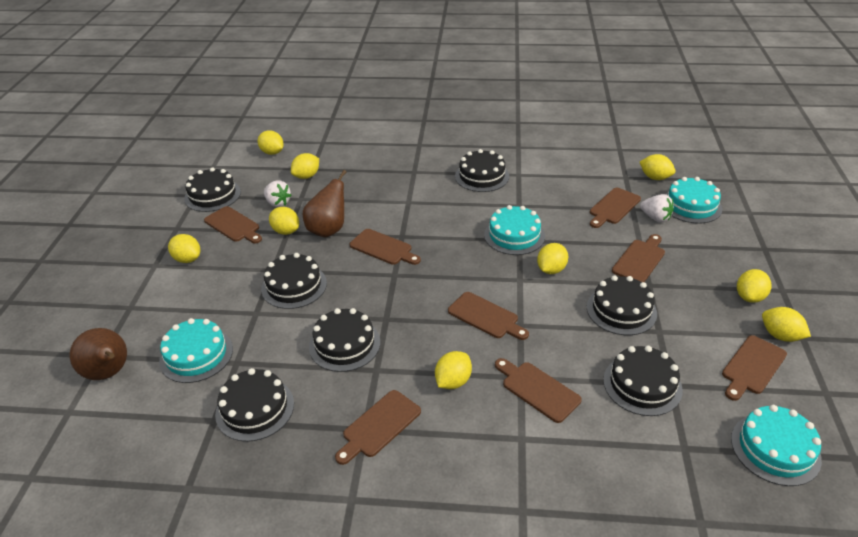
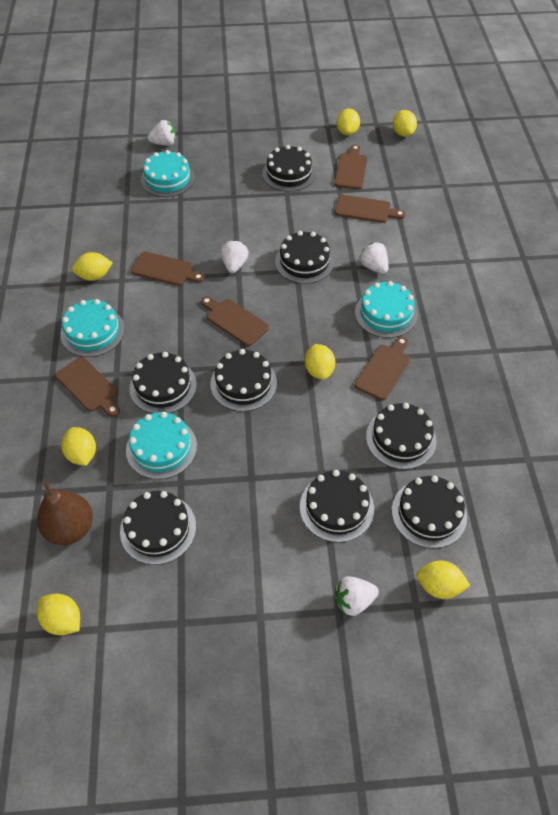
black cake: [184,167,241,212] [215,368,294,442] [261,253,327,309] [309,308,380,372] [455,149,509,192] [587,275,657,335] [603,346,683,416] = 7 -> [120,491,196,565] [129,352,197,413] [210,349,277,411] [262,145,316,192] [275,231,334,284] [300,470,374,542] [366,403,437,469] [392,476,467,548] = 8
brown cutting board: [204,206,262,243] [335,390,421,465] [349,229,421,265] [448,292,529,340] [495,358,582,423] [590,188,641,228] [612,234,665,282] [722,335,787,401] = 8 -> [55,357,120,417] [131,252,205,286] [201,296,269,346] [334,145,368,189] [335,195,406,223] [355,337,410,400] = 6
brown pear: [70,328,127,380] [303,170,346,237] = 2 -> [37,482,93,545] = 1
white strawberry: [264,180,292,207] [640,194,674,222] = 2 -> [148,120,176,146] [221,240,249,273] [335,576,379,616] [359,242,388,274] = 4
yellow lemon: [168,234,200,263] [258,131,284,155] [269,207,299,235] [291,153,319,179] [435,351,472,389] [537,243,568,274] [640,154,675,180] [737,269,771,303] [762,307,811,342] = 9 -> [37,594,80,635] [61,427,96,466] [72,252,112,281] [305,344,335,380] [336,109,360,135] [393,110,417,137] [416,561,470,599] = 7

